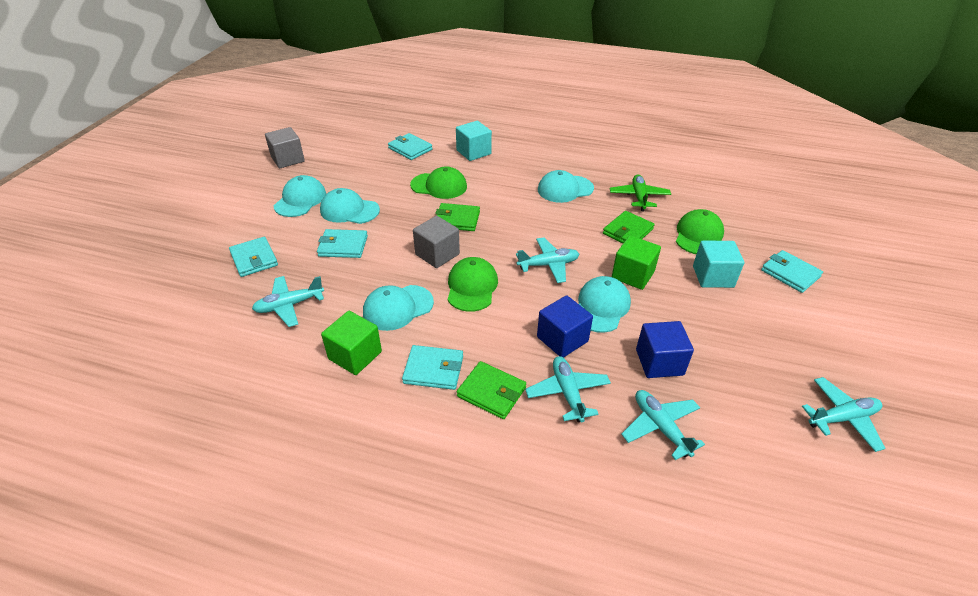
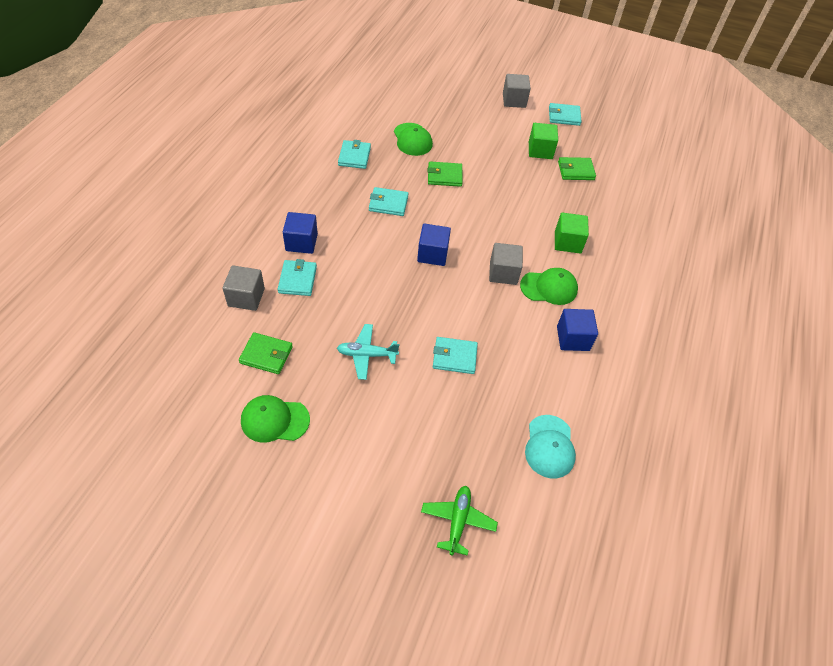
blue cube: [537,295,593,358] [636,321,694,378] = 2 -> [283,212,318,254] [417,224,451,266] [557,309,598,351] = 3
grey cube: [265,127,305,168] [413,216,460,268] = 2 -> [222,265,265,311] [489,243,523,285] [503,74,531,108] = 3
turquoise cap: [274,175,326,217] [320,188,380,224] [363,285,434,331] [538,170,594,203] [578,276,631,333] = 5 -> [525,415,576,478] = 1
turquoise cube: [456,121,492,161] [693,241,744,288] = 2 -> none = 0
turquoise plane: [252,276,324,327] [516,237,579,283] [525,356,611,422] [621,390,705,460] [802,377,886,452] = 5 -> [337,324,399,380] = 1

